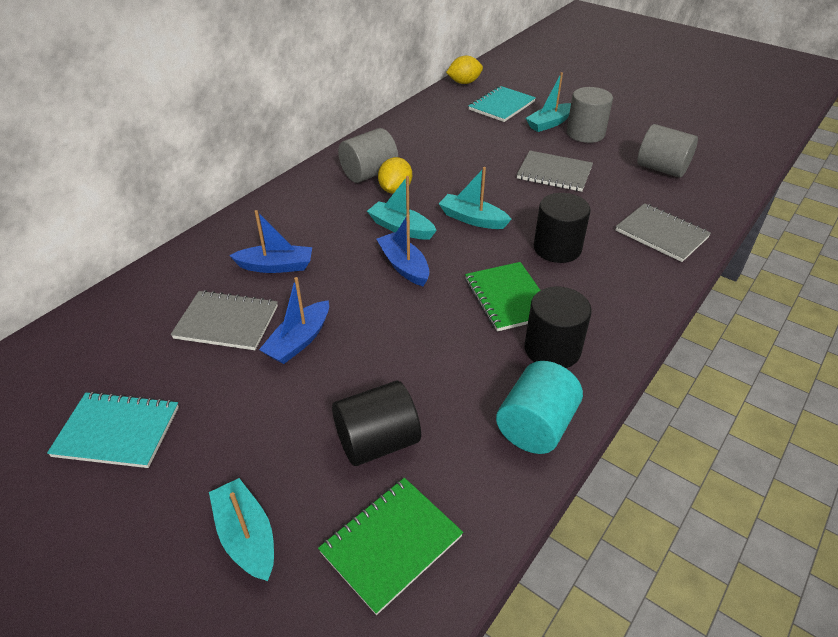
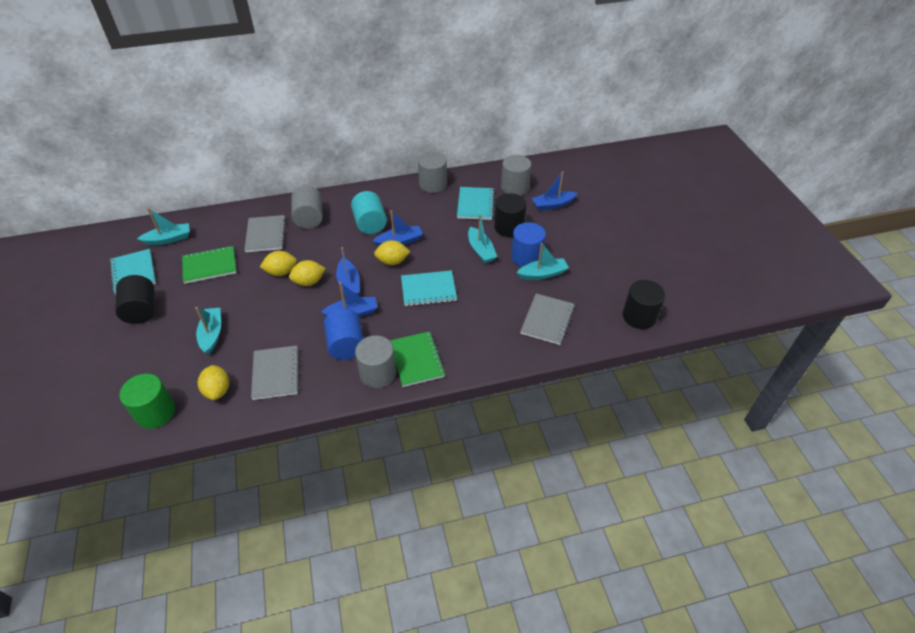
blue boat: [229,210,312,273] [259,277,329,364] [376,215,429,286] = 3 -> [321,282,377,317] [336,247,360,295] [373,210,423,247] [532,171,578,211] = 4
blue cylinder: none = 0 -> [324,308,364,360] [511,222,546,267] = 2
green cylinder: none = 0 -> [119,374,175,429] = 1
grey cylinder: [338,128,398,183] [567,87,613,143] [637,124,698,178] = 3 -> [291,186,323,229] [355,335,396,388] [418,152,447,193] [501,155,531,196] = 4
turquoise notebook: [47,391,179,468] [468,86,536,122] = 2 -> [109,249,156,294] [401,270,457,306] [457,187,495,220] = 3
yellow lemon: [378,157,412,194] [446,55,483,84] = 2 -> [198,365,229,400] [260,251,297,276] [289,260,326,286] [374,240,410,265] = 4

